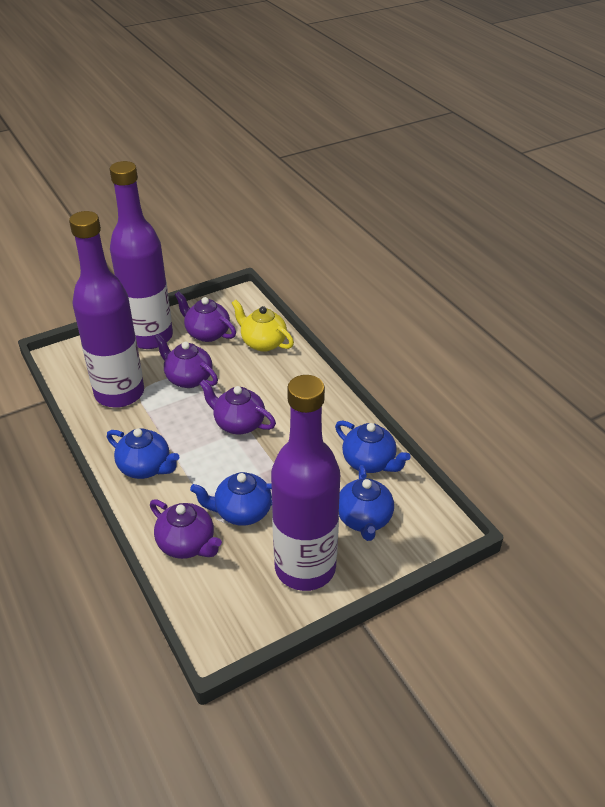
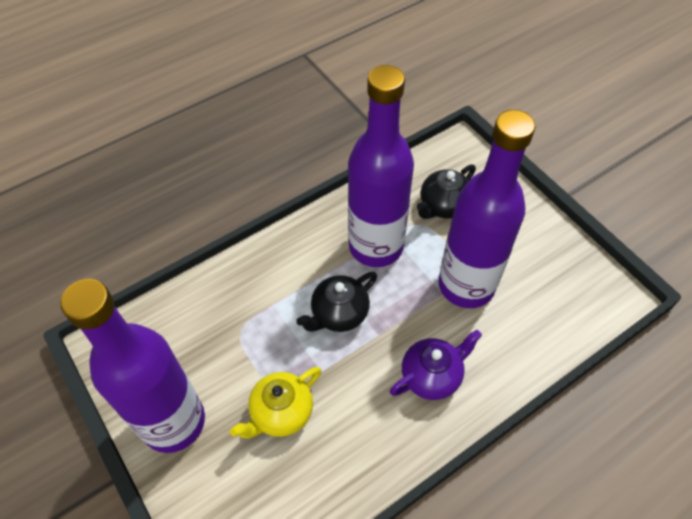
black teapot: none = 0 -> [296,272,377,332] [416,164,476,219] = 2
blue teapot: [107,428,179,479] [190,472,272,526] [335,421,411,473] [339,465,394,541] = 4 -> none = 0
purple teapot: [150,499,222,559] [155,334,218,388] [175,291,236,342] [199,380,276,434] = 4 -> [390,330,482,400] = 1

